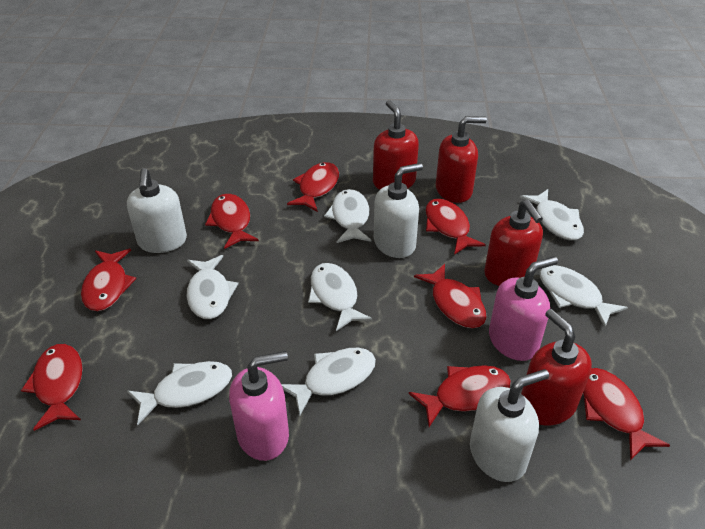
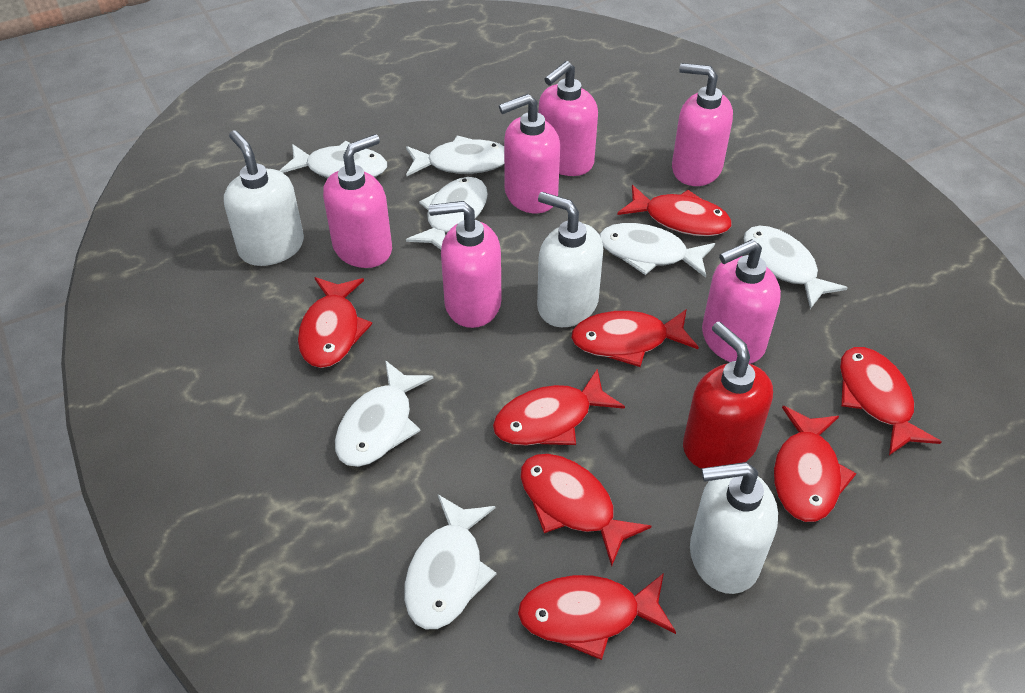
pink soap dispenser: [229,351,289,461] [489,256,558,361] = 2 -> [323,134,392,268] [429,201,502,328] [499,94,560,213] [539,61,598,176] [672,63,733,186] [702,239,781,364] = 6
red soap dispenser: [373,100,419,190] [436,116,487,203] [484,200,543,286] [521,309,592,426] = 4 -> [683,322,773,469] = 1

